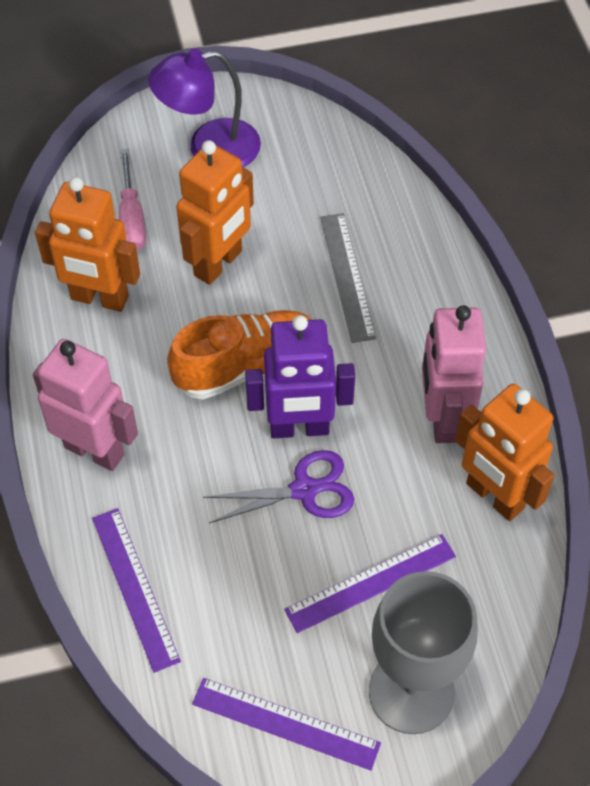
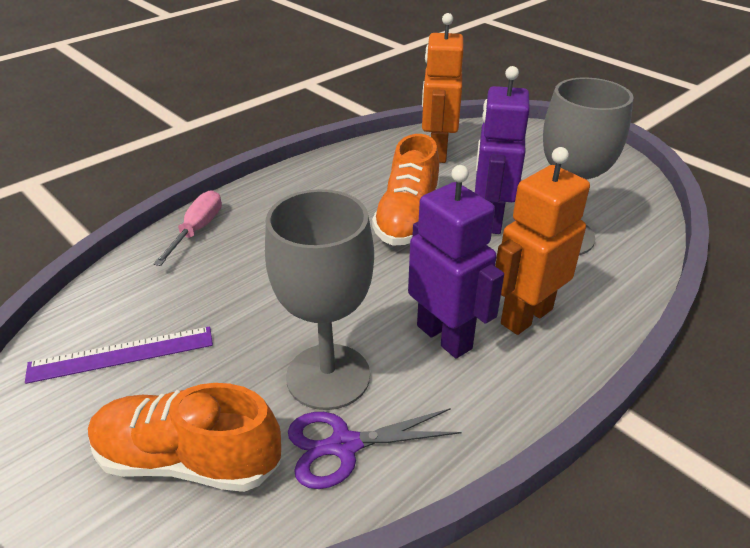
grey goblet: [369,571,478,734] = 1 -> [265,189,374,410] [543,77,634,255] = 2
grey ruler: [321,213,376,343] = 1 -> none = 0
orange robot: [35,177,140,312] [176,140,254,285] [455,384,555,521] = 3 -> [422,13,464,163] [495,147,590,335] = 2
orange shoe: [167,310,312,400] = 1 -> [88,383,281,492] [372,134,440,246] = 2
pink robot: [33,339,138,471] [422,305,486,443] = 2 -> none = 0
purple lamp: [148,49,261,168] = 1 -> none = 0
purple robot: [245,315,355,438] = 1 -> [408,165,504,358] [475,66,530,234] = 2
purple ruler: [92,508,181,673] [192,678,381,771] [284,534,456,633] = 3 -> [25,326,213,384] = 1

